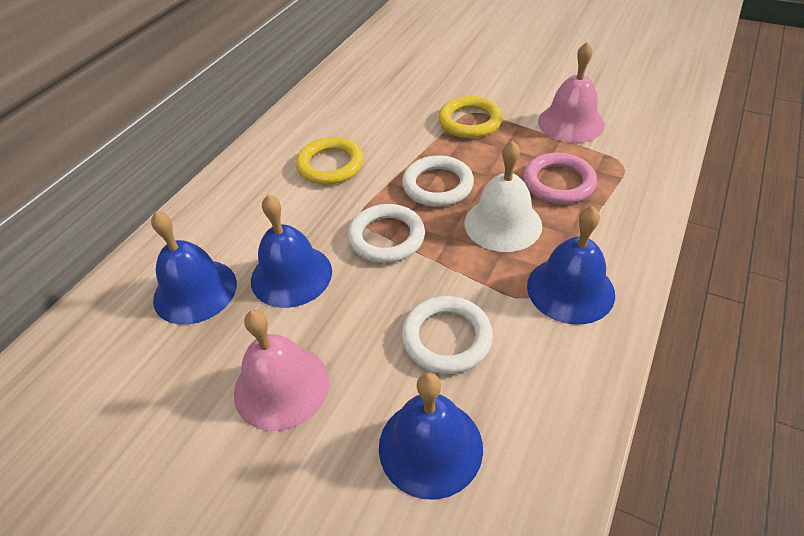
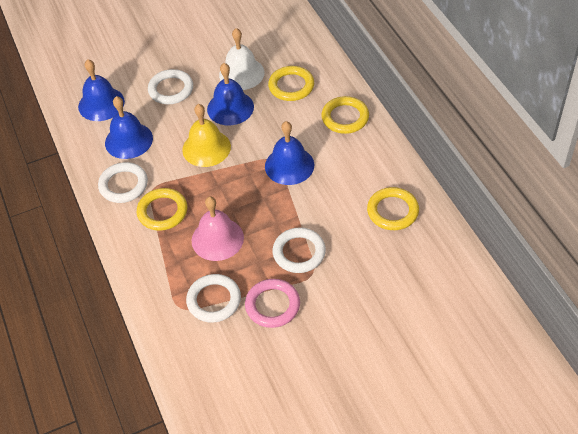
pink bell: [234,310,329,431] [538,42,605,143] = 2 -> [192,196,244,261] = 1
white ring: [348,204,425,263] [402,155,474,207] [402,296,493,374] = 3 -> [98,162,148,203] [148,69,193,104] [186,274,241,323] [273,227,326,273] = 4
yellow bell: none = 0 -> [182,104,231,167] = 1
yellow ring: [296,137,364,185] [438,96,503,138] = 2 -> [137,188,187,231] [268,66,314,101] [321,96,369,134] [367,187,419,230] = 4

